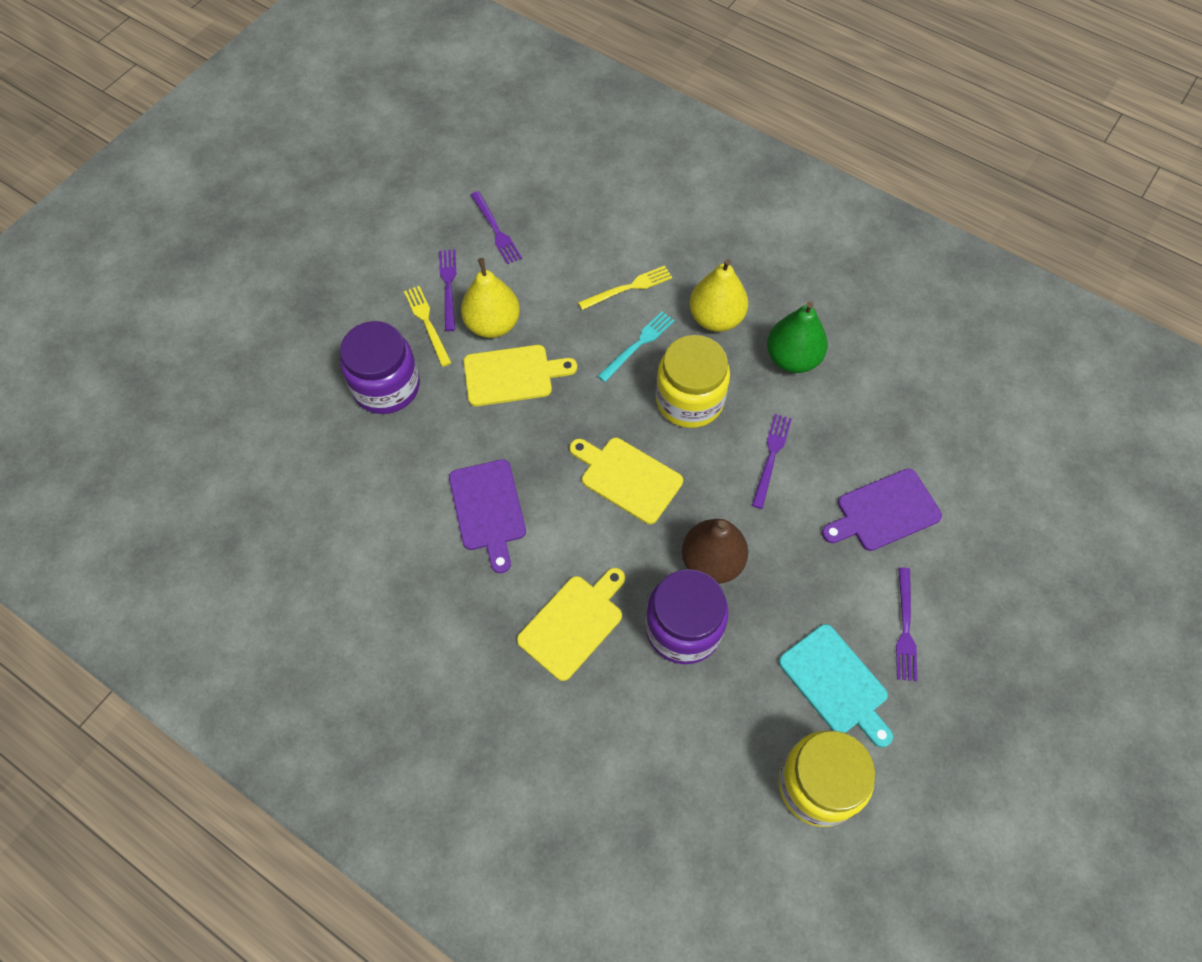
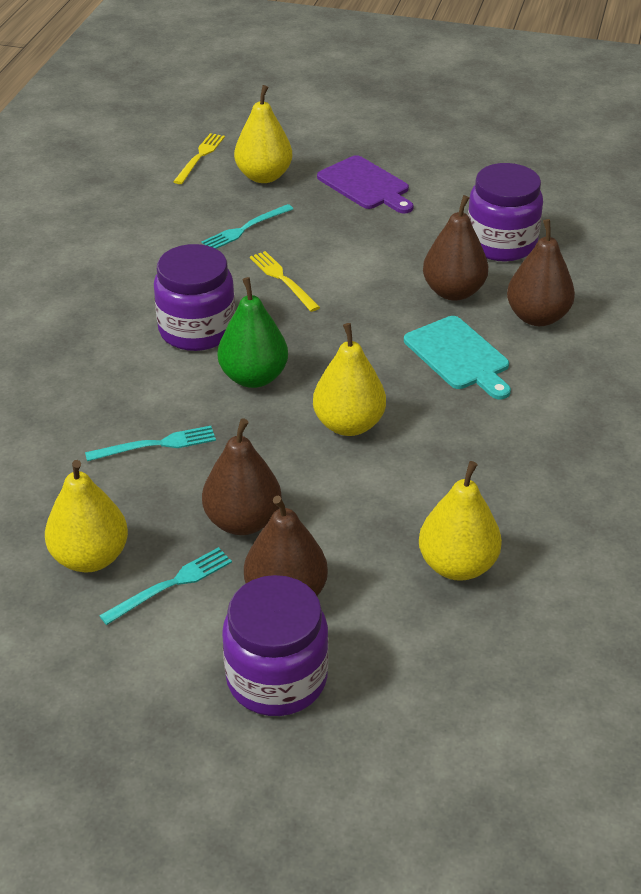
brown pear: [682,519,748,584] = 1 -> [202,419,282,535] [244,496,328,596] [423,195,488,301] [507,219,575,326] = 4
purple cutting board: [449,459,526,573] [822,469,942,551] = 2 -> [317,155,414,214] = 1
purple fork: [439,249,456,331] [471,191,522,264] [752,414,792,509] [896,567,918,681] = 4 -> none = 0
purple jar: [340,321,420,414] [645,569,729,664] = 2 -> [154,244,235,351] [222,575,329,716] [468,163,543,261] = 3
turquoise fork: [598,311,675,382] = 1 -> [85,426,216,461] [99,547,232,625] [201,204,293,249] = 3
yellow cutting board: [464,345,577,406] [517,568,625,681] [570,438,683,524] = 3 -> none = 0
yellow jar: [656,335,730,428] [778,731,875,827] = 2 -> none = 0
yellow pear: [461,258,520,338] [689,259,748,332] = 2 -> [45,460,128,572] [234,85,292,183] [313,323,386,436] [419,461,502,581] = 4

